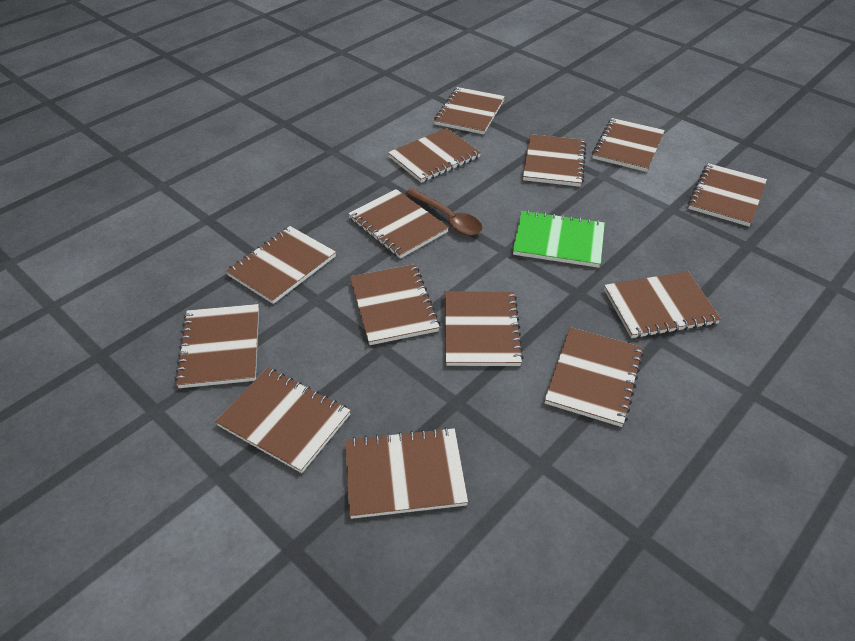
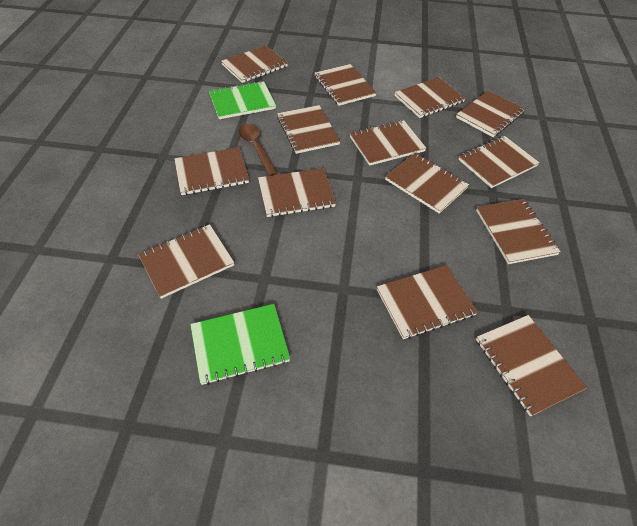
green notebook: [513,210,605,268] = 1 -> [190,304,290,385] [209,81,276,119] = 2

